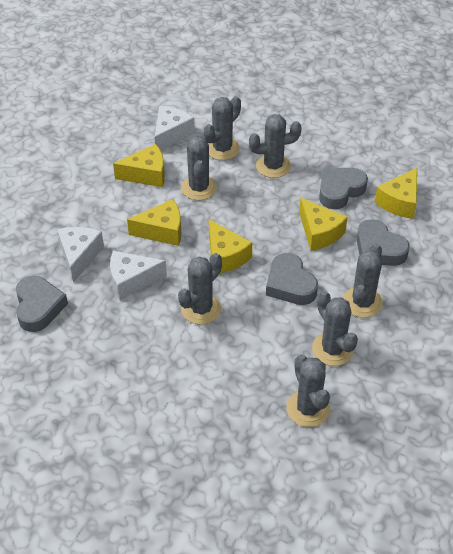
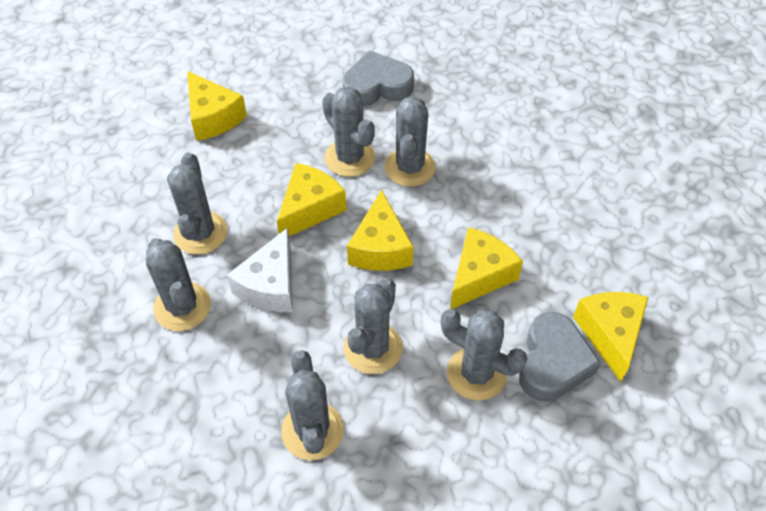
grey heart: [16,276,68,332] [266,253,318,305] [319,167,368,209] [357,219,410,266] = 4 -> [343,50,414,107] [519,312,601,401] = 2
white cheese: [57,227,104,283] [110,251,167,300] [154,106,195,150] = 3 -> [227,228,293,312] = 1

